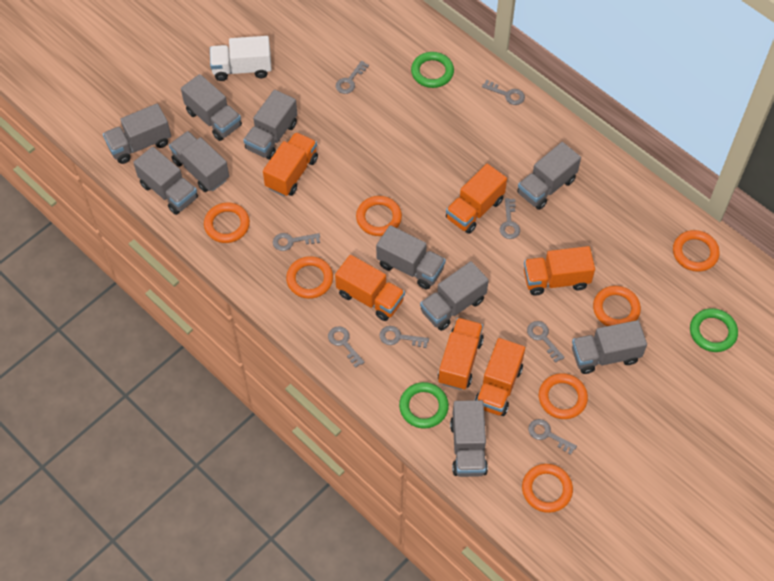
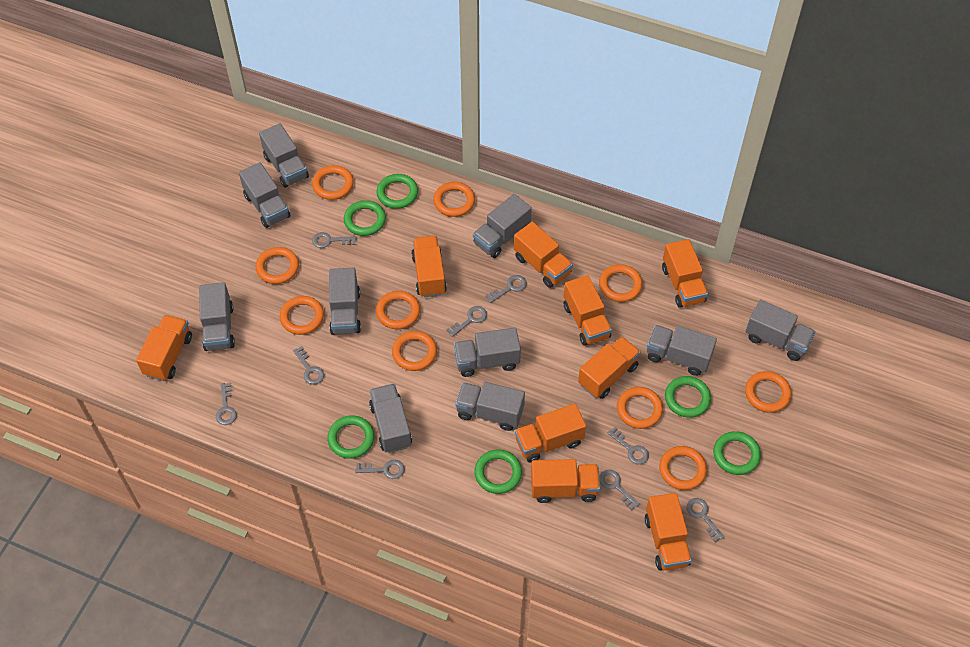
green ring: [399,382,449,429] [411,52,454,88] [690,308,738,352] = 3 -> [327,415,375,459] [344,200,386,236] [377,174,418,209] [474,450,522,494] [665,376,711,418] [713,431,761,475] = 6
grey key: [273,233,320,251] [328,326,364,368] [336,61,369,94] [380,326,429,348] [482,80,525,105] [500,198,520,239] [527,321,565,363] [528,419,577,455] = 8 -> [216,383,237,425] [293,346,324,385] [312,232,357,248] [355,460,405,479] [446,306,487,337] [485,275,527,303] [599,470,640,510] [608,427,649,465] [687,498,724,542] = 9
orange ring: [204,203,250,243] [286,256,333,299] [356,196,402,236] [522,464,573,513] [539,373,588,419] [593,286,641,326] [673,230,720,272] = 7 -> [255,247,299,284] [279,296,324,335] [312,165,354,200] [376,291,420,329] [392,331,437,371] [433,182,475,217] [599,264,643,302] [617,387,663,429] [659,446,707,490] [745,371,792,413] = 10
orange truck: [263,132,318,196] [335,255,405,321] [438,318,484,390] [446,164,507,234] [475,338,525,416] [524,246,595,296] = 6 -> [136,315,192,381] [411,236,447,297] [514,222,573,288] [515,404,586,463] [531,459,600,503] [564,275,612,346] [578,336,641,399] [645,493,692,571] [662,239,708,308] = 9
white truck: [210,36,272,81] = 1 -> none = 0

